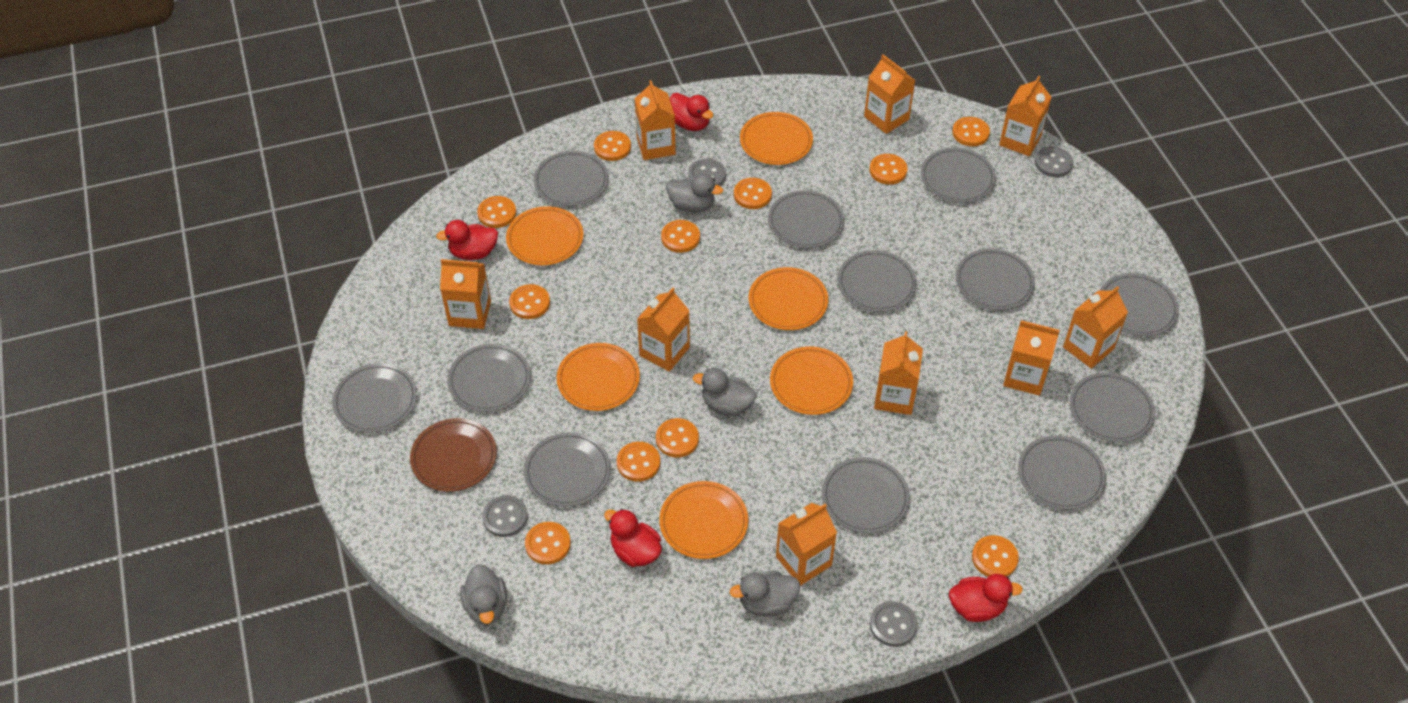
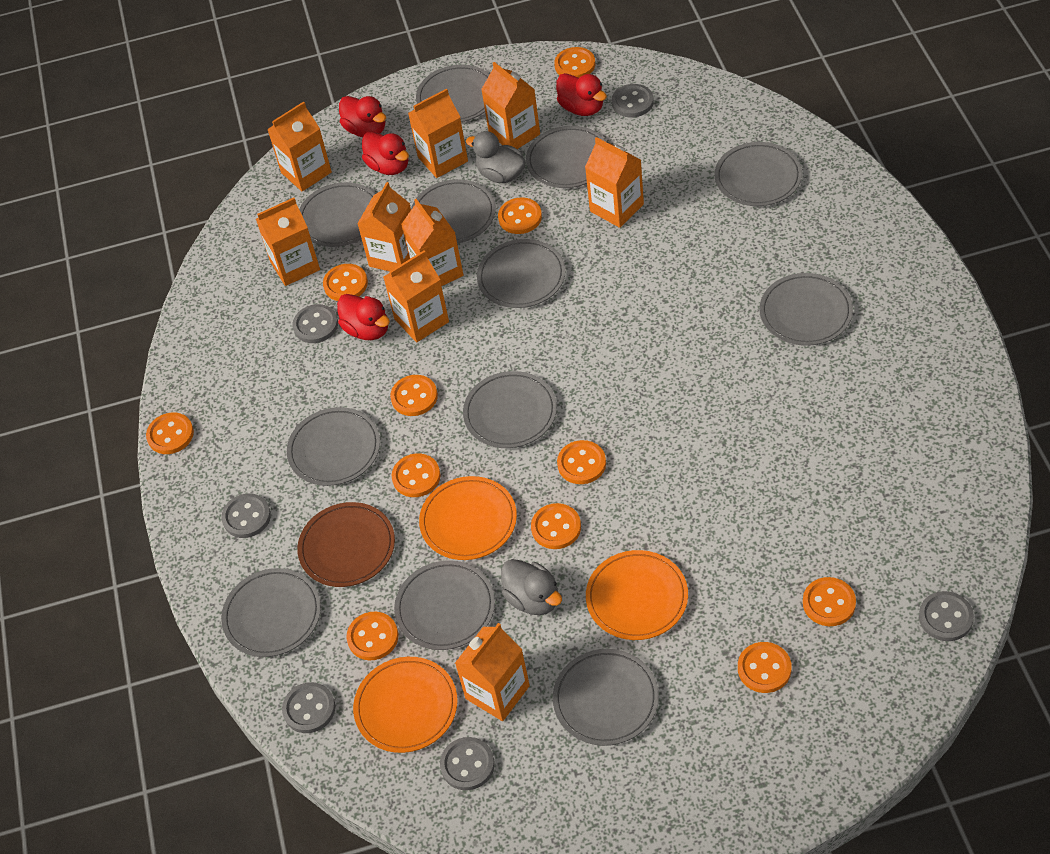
grey button: [482,495,528,537] [688,159,726,186] [870,601,918,647] [1035,147,1073,177] = 4 -> [221,493,271,538] [282,682,335,733] [292,304,338,343] [440,737,495,790] [612,84,654,117] [919,591,974,641] = 6
grey duck: [460,564,507,625] [666,173,723,213] [693,368,756,416] [730,571,800,617] = 4 -> [466,131,526,183] [501,559,562,615] = 2
orange plate: [506,206,583,265] [557,343,640,411] [659,481,748,559] [740,112,813,165] [749,267,828,330] [770,347,853,415] = 6 -> [353,657,458,753] [419,476,517,560] [586,550,688,640] = 3

